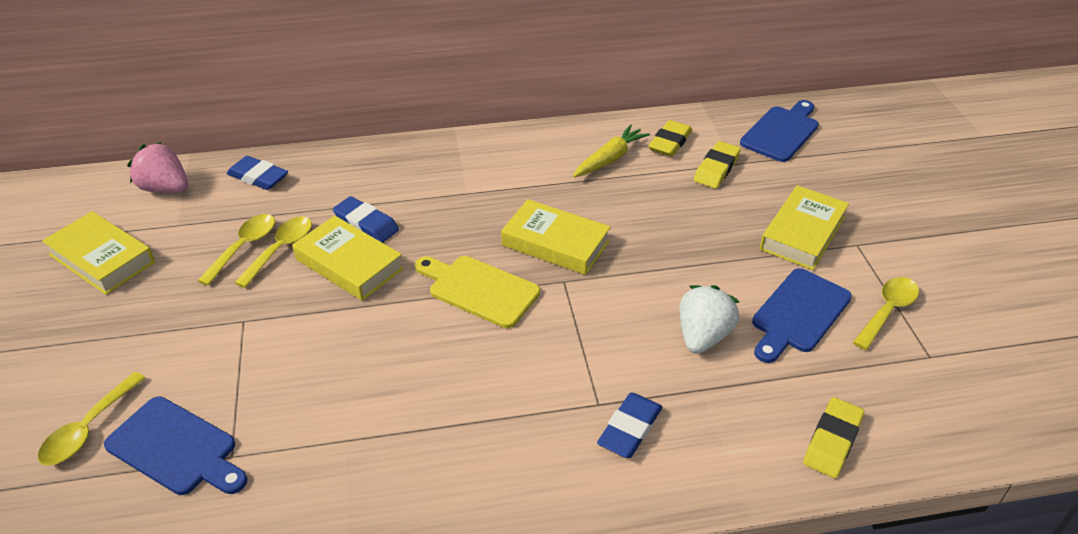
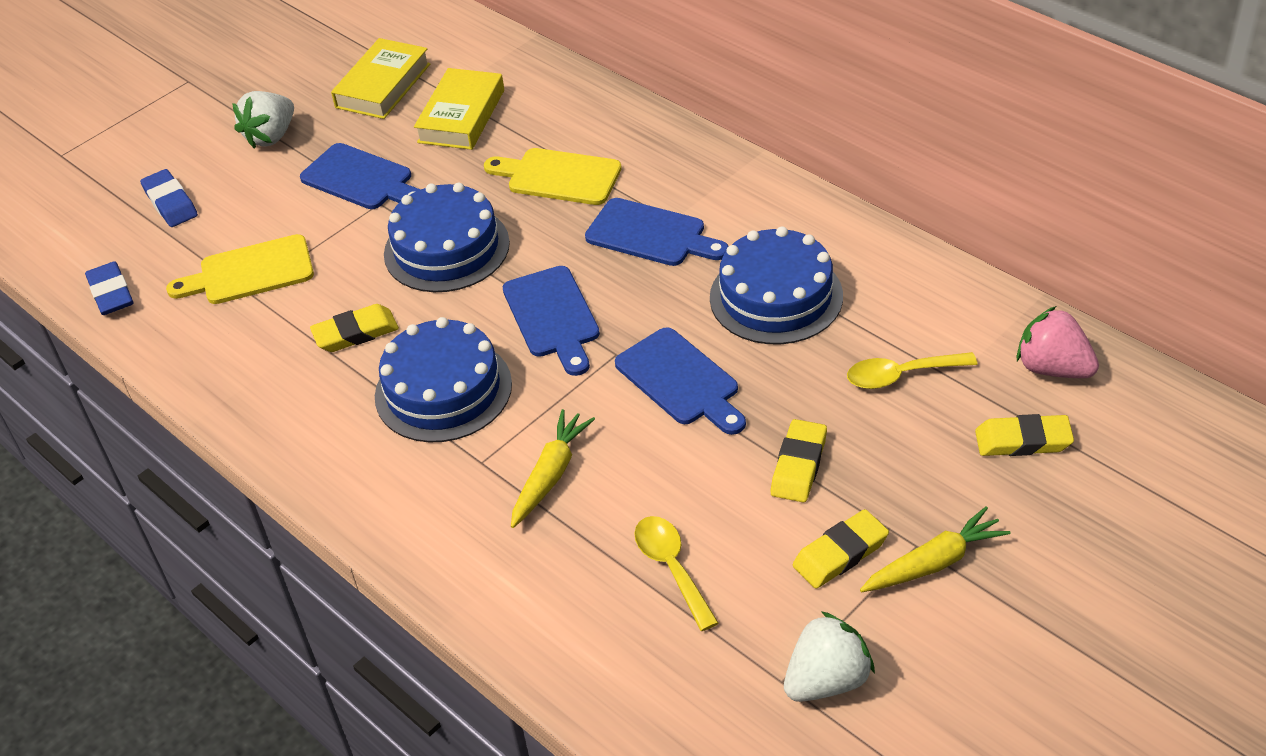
blue cake: none = 0 -> [375,317,512,442] [384,183,510,292] [710,226,843,344] = 3
blue cutting board: [104,396,248,495] [740,100,819,162] [752,268,852,363] = 3 -> [300,143,421,209] [503,266,600,376] [585,198,729,266] [615,327,746,435] = 4
blue eraser: [227,156,288,190] [333,196,399,243] [597,392,662,458] = 3 -> [85,261,133,315] [140,169,198,227] = 2
white strawberry: [679,285,740,354] = 1 -> [232,91,294,149] [784,611,875,702] = 2
yellow book: [42,211,155,295] [292,216,404,301] [501,199,611,275] [760,185,849,270] = 4 -> [331,38,430,119] [414,68,504,150] = 2
yellow carrot: [573,124,650,177] = 1 -> [511,409,595,528] [860,507,1011,592] = 2
yellow cutting board: [415,256,540,328] = 1 -> [166,234,314,304] [484,148,622,205] = 2
yellow eraser: [648,120,692,157] [694,141,741,189] [803,397,864,478] = 3 -> [310,304,399,352] [771,419,827,502] [793,509,889,589] [975,414,1074,456] = 4
yellow spoon: [38,372,145,466] [198,214,275,286] [235,216,312,288] [853,277,919,350] = 4 -> [634,516,719,631] [847,352,977,389] = 2

